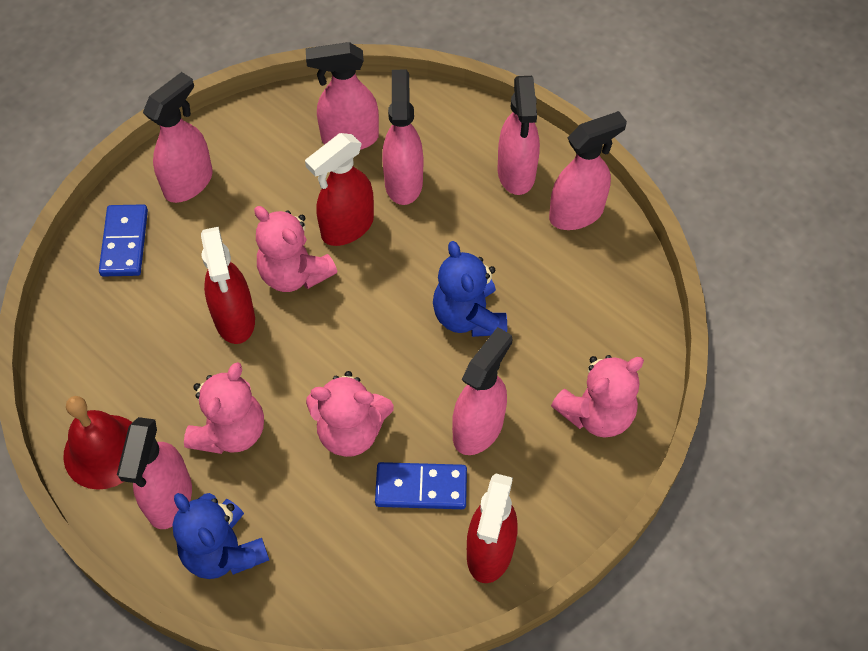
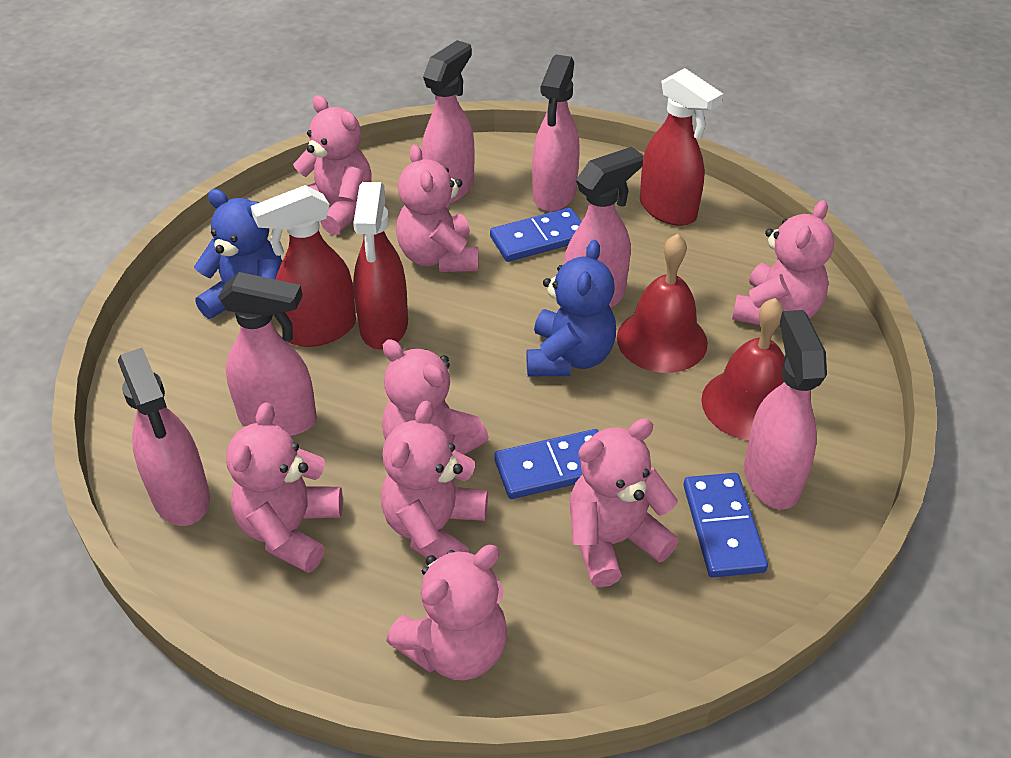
blue domino: [99,204,148,277] [375,462,467,509] = 2 -> [490,208,582,262] [494,429,599,499] [683,473,768,578] = 3
pink spray bottle: [117,417,192,529] [143,72,213,203] [306,42,379,150] [382,70,423,205] [452,327,512,455] [498,76,540,195] [549,111,627,230] = 7 -> [118,348,210,526] [218,272,317,436] [421,40,475,204] [532,55,580,212] [563,147,643,308] [744,310,827,510] = 6
pink teddy bear: [184,362,264,454] [254,206,337,292] [306,371,394,457] [551,355,644,438] = 4 -> [226,402,343,573] [293,95,372,235] [381,401,488,559] [382,339,489,455] [386,545,507,680] [396,144,478,272] [570,418,679,588] [732,200,834,325] = 8
red bell: [63,396,133,490] = 1 -> [617,234,708,373] [701,298,784,440] = 2

